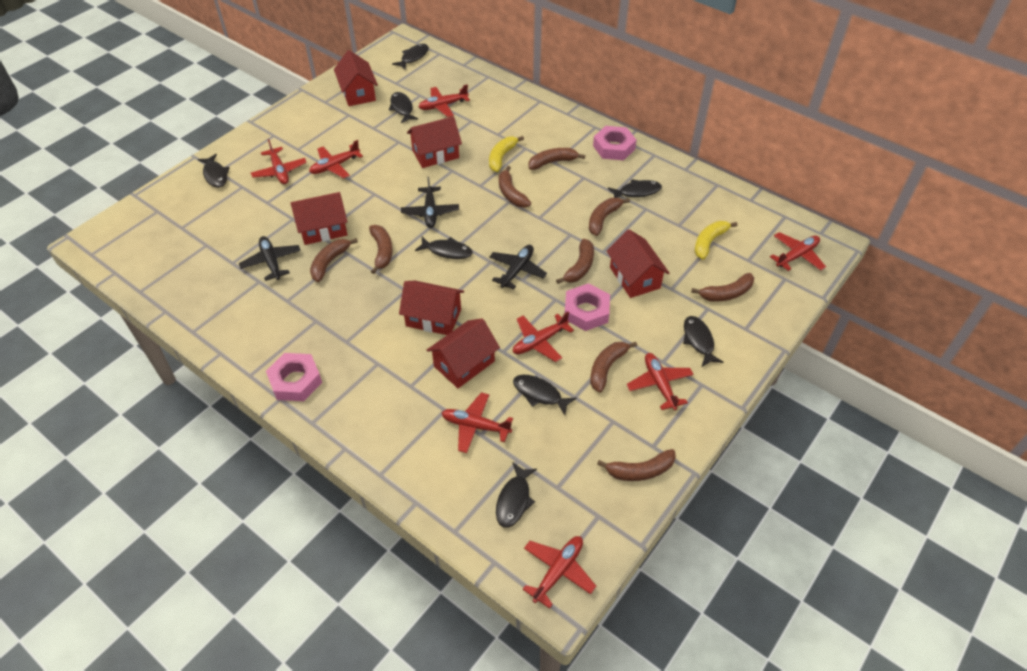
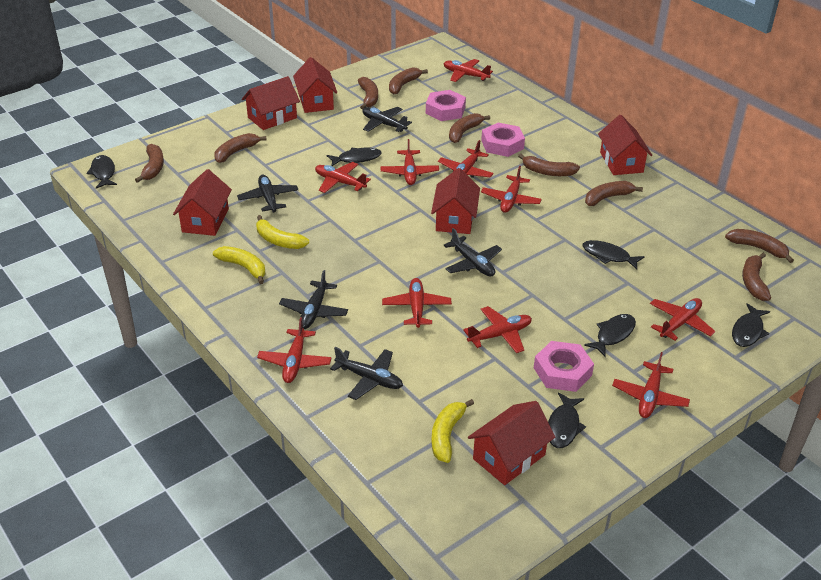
black fish: [198,154,230,188] [389,92,418,123] [392,44,429,70] [415,237,473,259] [496,463,537,528] [513,375,577,415] [608,179,662,198] [683,316,723,367] = 8 -> [86,155,117,188] [327,148,382,166] [548,393,586,448] [582,240,645,269] [584,314,636,357] [732,303,770,347] = 6
black plane: [239,236,301,281] [401,177,459,228] [489,245,547,289] = 3 -> [237,175,298,213] [279,270,348,329] [330,347,403,400] [362,107,412,132] [443,228,502,277] = 5
red plane: [251,139,307,184] [309,140,363,178] [419,84,470,117] [442,392,513,453] [513,312,574,362] [522,536,596,609] [627,353,694,410] [770,232,826,271] = 8 -> [257,317,332,383] [315,162,371,193] [380,139,439,185] [382,278,452,328] [438,140,494,178] [444,59,493,82] [463,306,532,353] [481,166,542,213] [612,352,690,418] [650,298,716,341] = 10
yellow banana: [489,136,524,172] [695,221,738,259] = 2 -> [213,246,265,284] [256,215,309,249] [431,399,474,463] = 3

